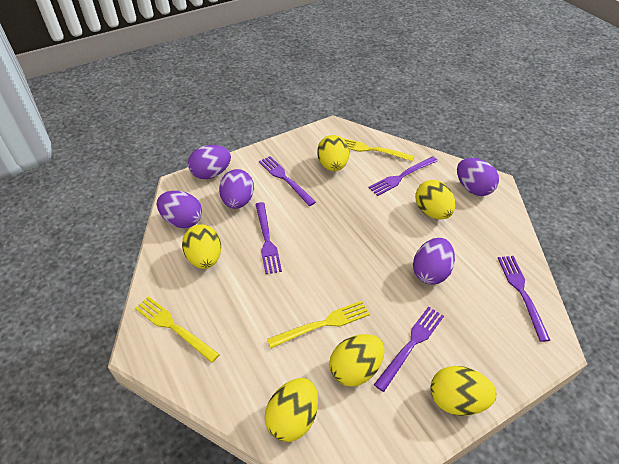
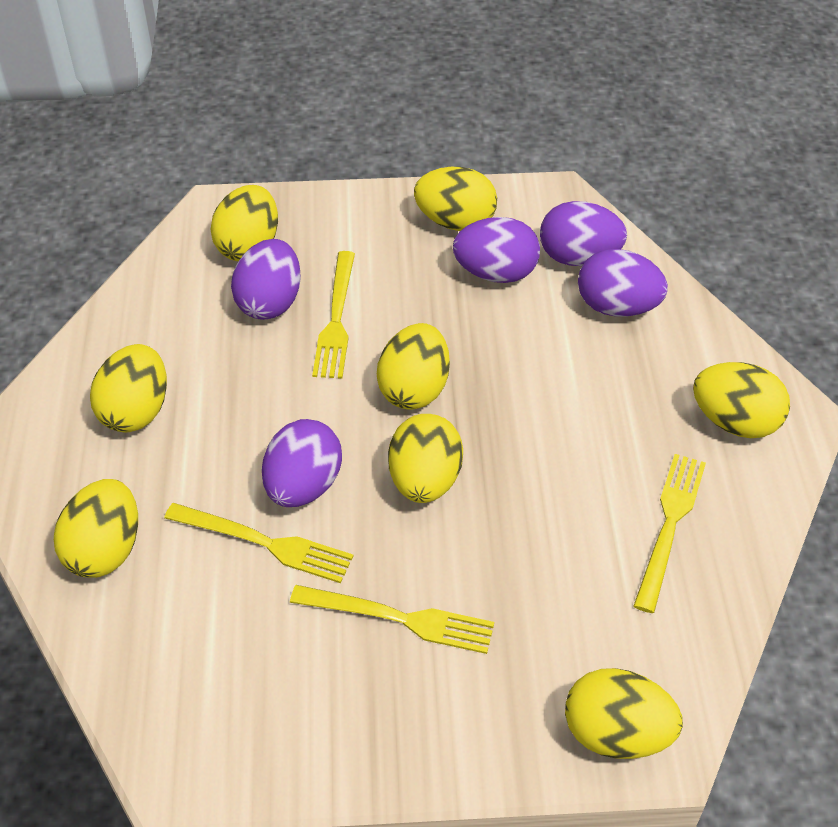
purple fork: [255,202,282,274] [259,156,316,206] [368,156,438,196] [374,307,444,392] [498,256,550,342] = 5 -> none = 0
yellow egg: [182,224,221,269] [265,378,318,442] [317,135,349,171] [329,334,385,387] [415,180,455,219] [430,366,497,416] = 6 -> [54,479,138,578] [90,344,167,433] [210,185,278,261] [377,323,450,410] [388,414,463,503] [414,167,497,231] [565,668,683,759] [693,362,790,438] = 8
yellow fork: [135,297,220,363] [267,301,370,348] [343,138,415,161] = 3 -> [164,503,354,583] [290,585,494,654] [312,251,355,379] [634,454,706,613] = 4

